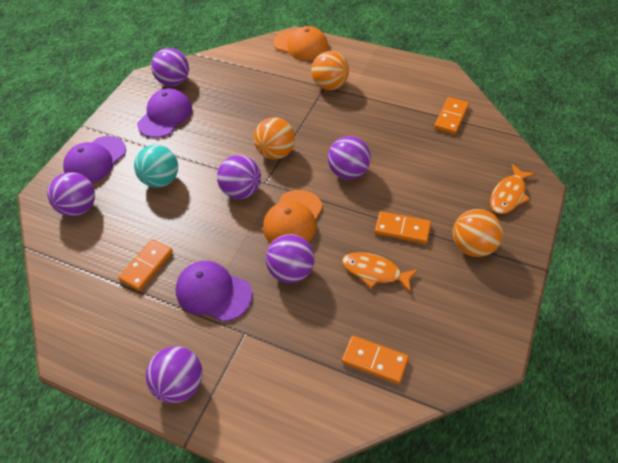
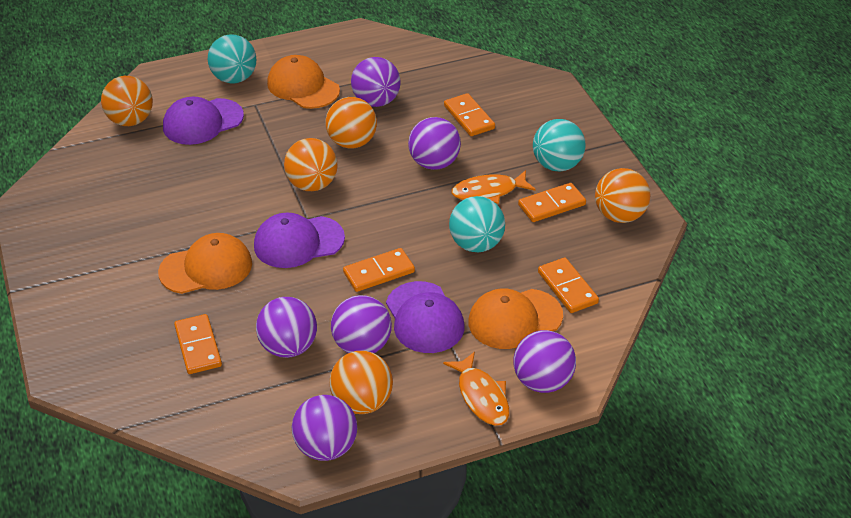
orange ball: [254,117,295,159] [311,51,349,90] [453,209,503,257] = 3 -> [101,76,153,126] [284,138,337,191] [326,97,377,148] [329,351,393,414] [595,168,650,223] = 5
orange cap: [263,190,323,243] [273,26,328,60] = 2 -> [158,233,252,294] [267,55,340,109] [468,288,563,349] = 3
orange domino: [118,239,173,291] [342,336,409,384] [375,211,431,244] [434,97,469,134] = 4 -> [174,314,222,374] [343,248,415,292] [444,93,495,136] [518,183,586,222] [538,257,599,313] = 5
turquoise ball: [134,145,178,188] = 1 -> [208,34,256,84] [449,196,505,252] [533,119,586,172] = 3

